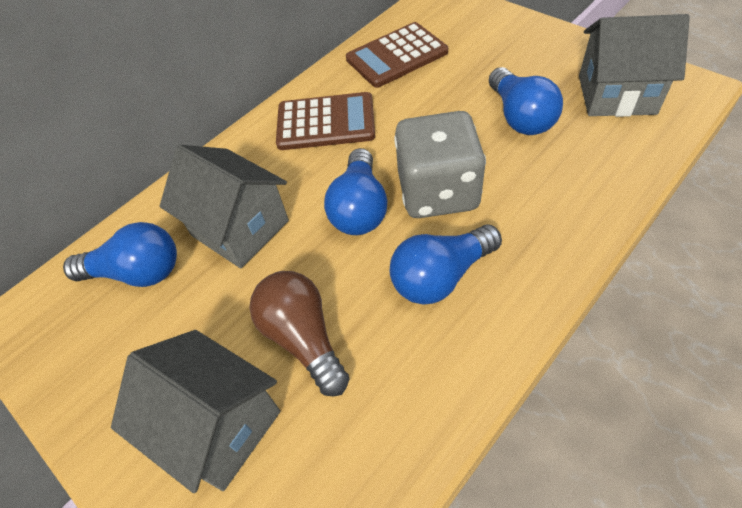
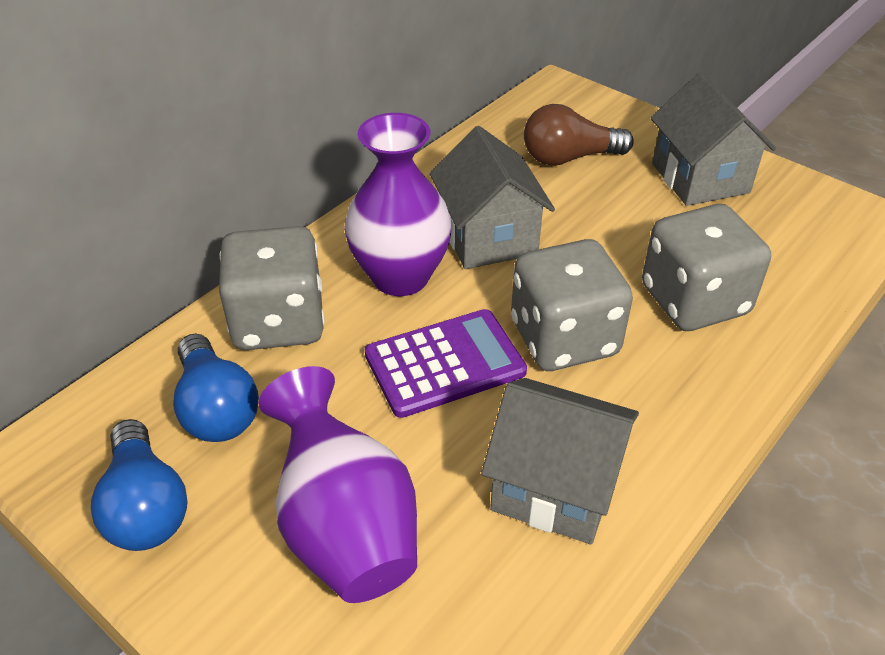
blue light bulb: [63,222,177,287] [324,148,388,235] [389,225,502,305] [489,67,563,135] = 4 -> [91,419,188,551] [173,334,259,442] = 2
brown calculator: [276,92,375,150] [346,22,448,88] = 2 -> none = 0
grey dice: [394,111,486,218] = 1 -> [219,226,325,350] [511,239,633,371] [642,204,771,331] = 3
purple calculator: none = 0 -> [365,309,527,418] = 1
purple vase: none = 0 -> [258,366,417,603] [344,113,452,296] = 2

